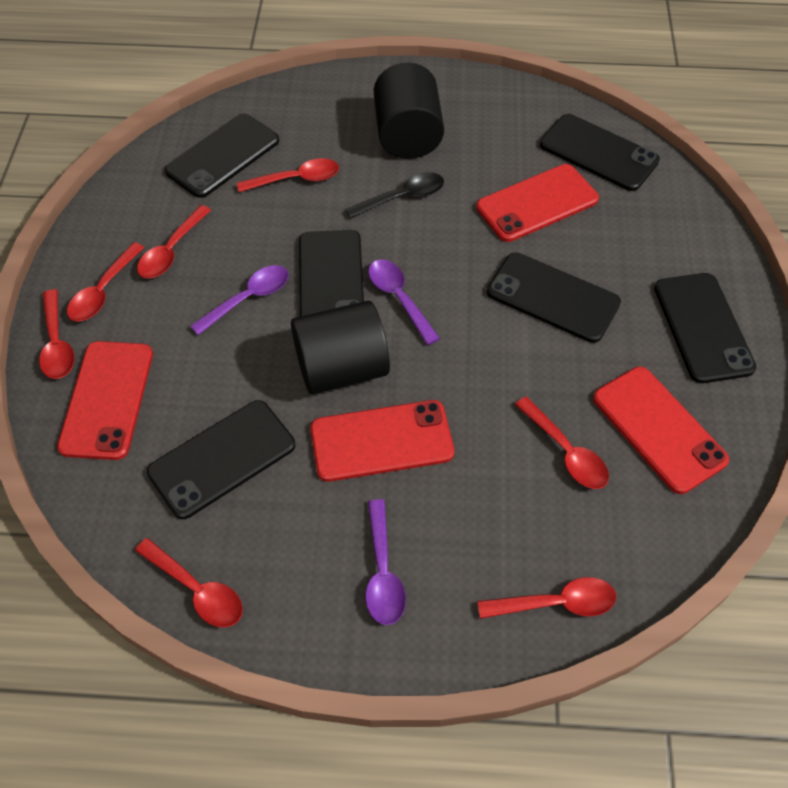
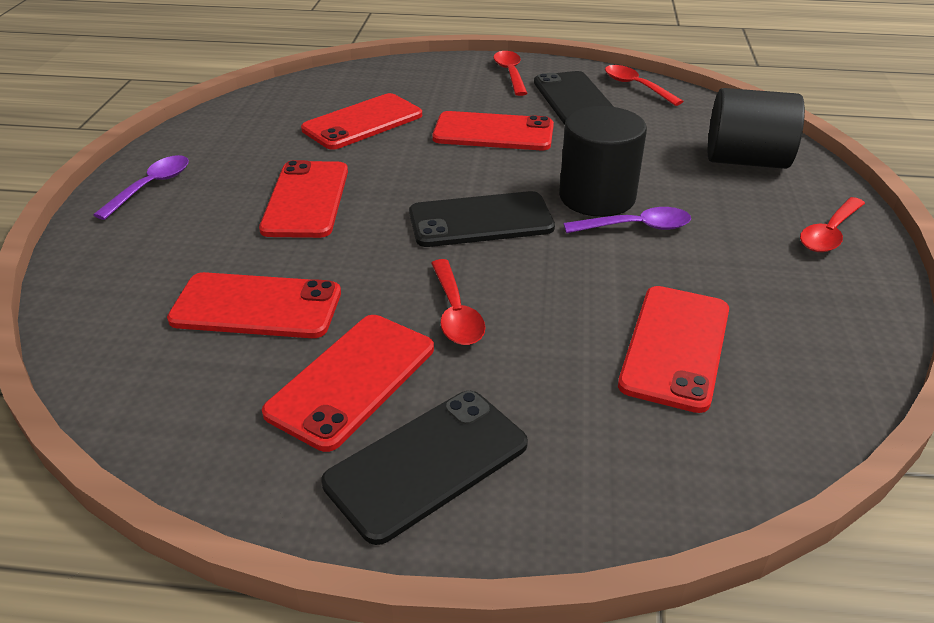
black phone: [147,400,295,519] [165,114,279,198] [299,230,364,317] [487,252,621,343] [540,114,660,191] [654,273,756,383] = 6 -> [321,391,528,545] [409,191,555,247] [534,71,614,124] = 3
black spoon: [345,172,444,219] = 1 -> none = 0
purple spoon: [190,265,289,335] [365,499,406,625] [368,259,440,345] = 3 -> [93,155,189,220] [563,207,691,233] = 2
red phone: [57,341,153,460] [310,400,454,482] [476,164,599,242] [593,367,729,494] = 4 -> [167,272,341,338] [259,160,348,238] [262,315,434,452] [301,93,422,150] [432,111,554,150] [618,286,729,413] = 6
red spoon: [39,289,75,379] [67,242,145,322] [135,538,243,627] [137,205,211,279] [237,158,339,192] [477,577,616,619] [515,397,609,489] = 7 -> [431,259,486,345] [494,51,528,96] [605,65,684,106] [800,197,865,252] = 4

